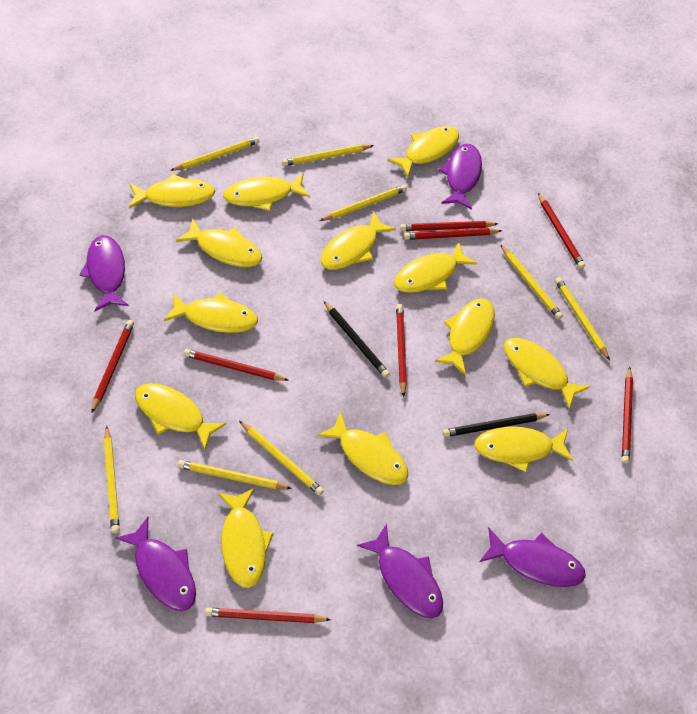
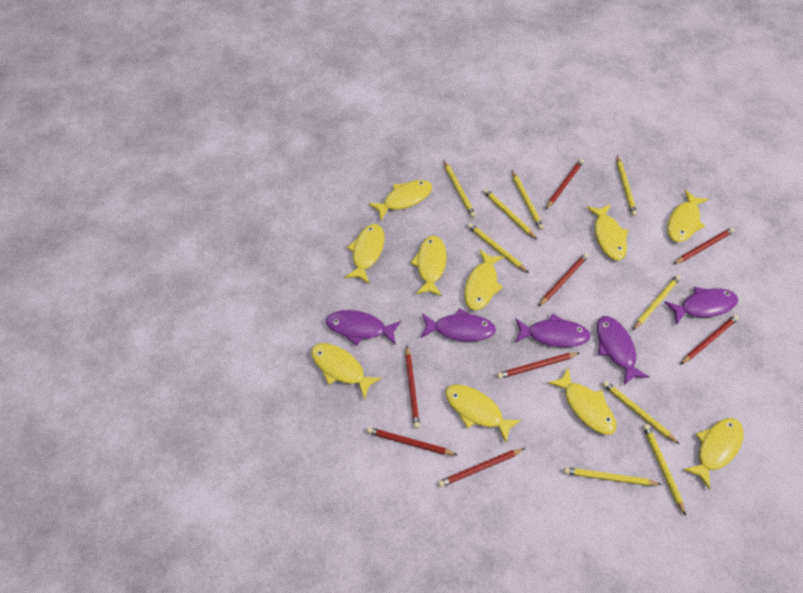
black pencil: [324,301,390,378] [443,413,550,437] = 2 -> none = 0
yellow fish: [129,174,215,209] [135,383,227,450] [164,292,258,333] [176,218,262,267] [218,488,274,588] [223,173,310,211] [318,411,409,485] [321,211,396,270] [387,126,459,178] [394,242,477,293] [435,298,495,375] [474,426,573,472] [504,338,590,409] = 13 -> [311,343,382,399] [344,224,384,284] [368,180,432,220] [410,236,447,297] [445,384,521,443] [464,249,504,310] [548,367,616,435] [587,204,628,260] [667,190,708,242] [683,418,744,490] = 10
yellow pencil: [104,425,120,533] [170,137,260,171] [178,460,292,489] [239,421,324,496] [282,145,374,166] [320,185,407,221] [500,244,563,319] [555,277,610,360] = 8 -> [444,161,476,218] [468,223,529,273] [483,189,537,239] [512,171,544,230] [564,467,661,486] [602,381,679,444] [617,155,637,216] [633,275,681,330] [643,424,686,516] = 9

